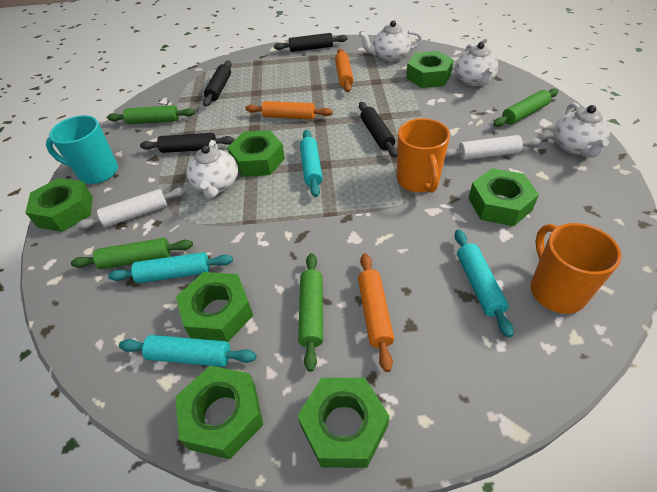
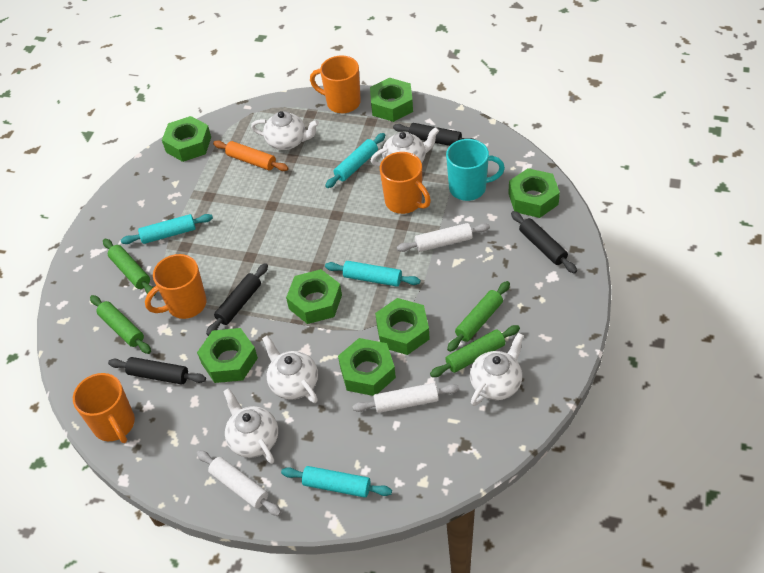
orange mug: [397,118,450,193] [531,223,622,314] = 2 -> [73,373,135,443] [145,254,207,319] [310,55,361,113] [380,152,431,214] = 4
orange rolling pin: [245,101,333,120] [335,49,354,92] [358,253,394,372] = 3 -> [213,140,289,171] = 1
white rolling pin: [76,187,187,230] [445,135,541,160] = 2 -> [197,450,281,516] [353,383,459,413] [397,223,490,252] = 3
white teapot: [187,140,238,199] [359,20,422,62] [455,42,498,86] [554,102,610,158] = 4 -> [223,388,278,464] [251,111,319,150] [262,335,318,403] [371,127,439,166] [470,332,524,406] = 5

